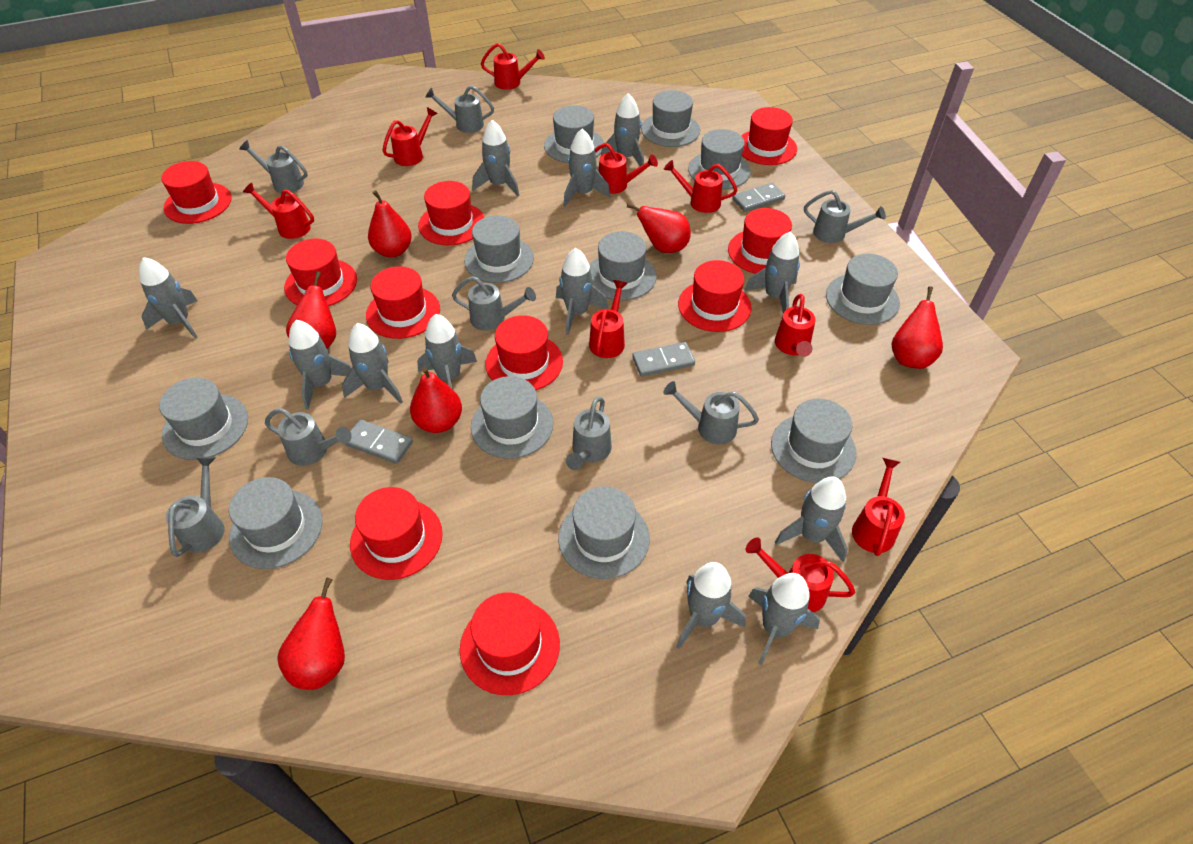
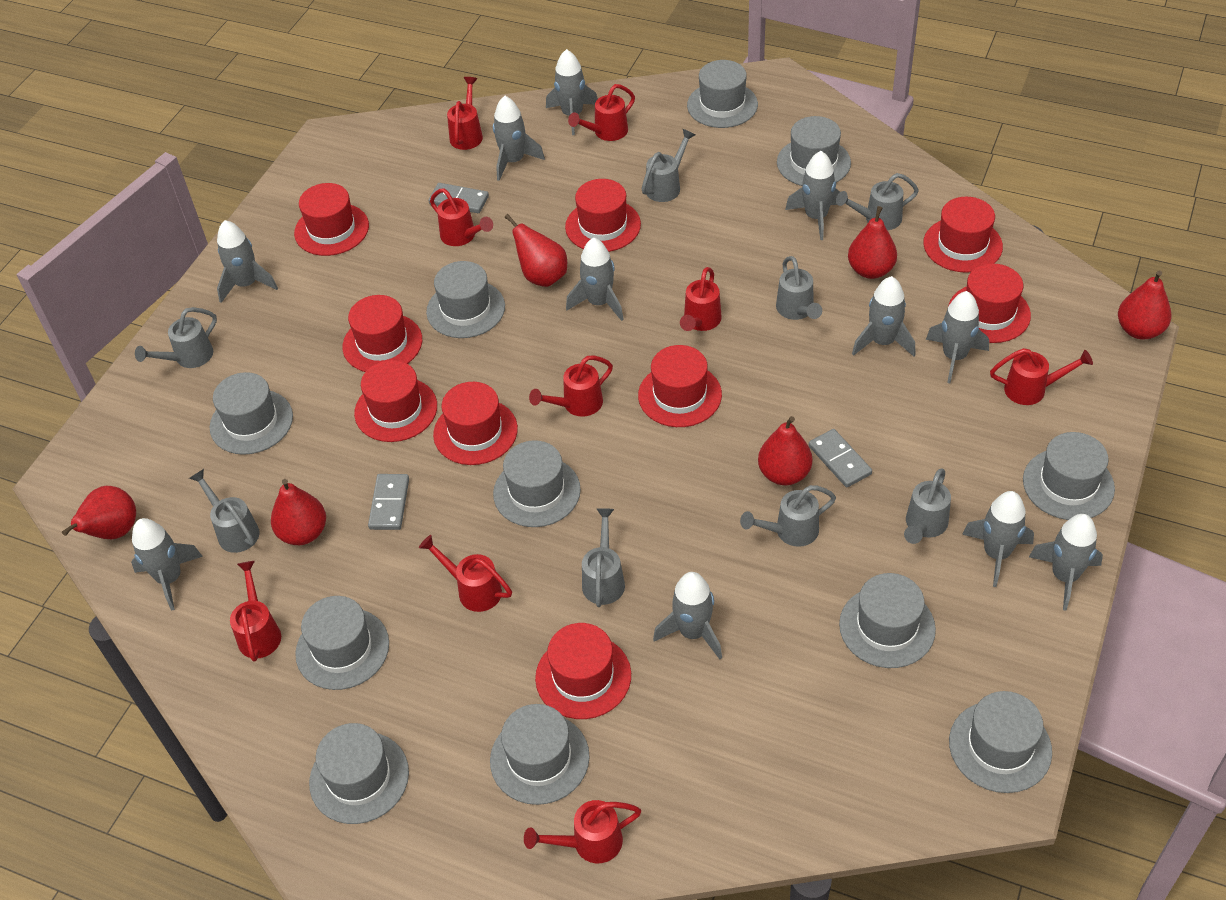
grey rocket: [139,257,198,339] [288,320,351,410] [342,323,403,404] [417,314,477,389] [473,120,519,196] [556,248,608,335] [563,129,610,207] [601,93,644,166] [676,562,746,649] [744,232,800,313] [748,573,820,665] [775,477,848,562] = 12 -> [131,518,203,611] [217,220,278,303] [493,96,545,181] [546,49,598,135] [566,238,624,321] [653,572,722,659] [785,151,840,240] [852,276,915,357] [926,291,989,383] [962,491,1034,587] [1029,514,1103,611] = 11
red hat: [161,161,231,224] [284,239,357,306] [350,487,443,580] [366,266,440,339] [418,181,485,245] [460,592,560,695] [485,315,563,390] [678,260,752,332] [728,208,792,274] [741,107,797,165] = 10 -> [294,183,369,256] [342,295,422,372] [354,360,437,442] [433,382,518,465] [535,623,631,719] [565,179,641,252] [638,345,722,427] [923,197,1003,273] [948,264,1031,343] = 9

